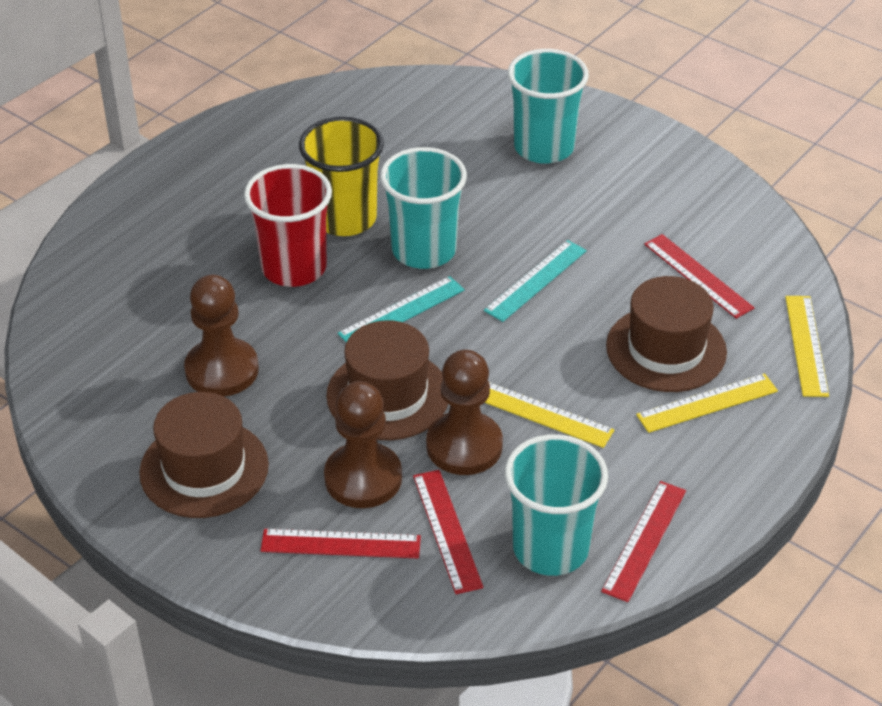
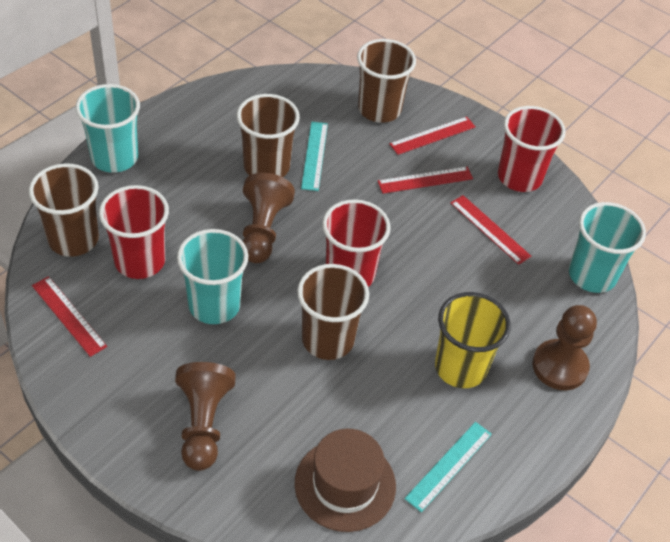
brown cup: none = 0 -> [29,163,99,257] [237,94,300,177] [297,264,369,360] [357,39,416,123] = 4
brown hat: [139,392,269,518] [326,320,448,440] [606,276,727,392] = 3 -> [295,429,396,532] = 1
red cup: [244,164,332,287] = 1 -> [99,185,169,279] [322,199,391,287] [498,106,566,192] = 3
yellow ruler: [484,382,614,448] [636,373,778,433] [785,296,829,397] = 3 -> none = 0

